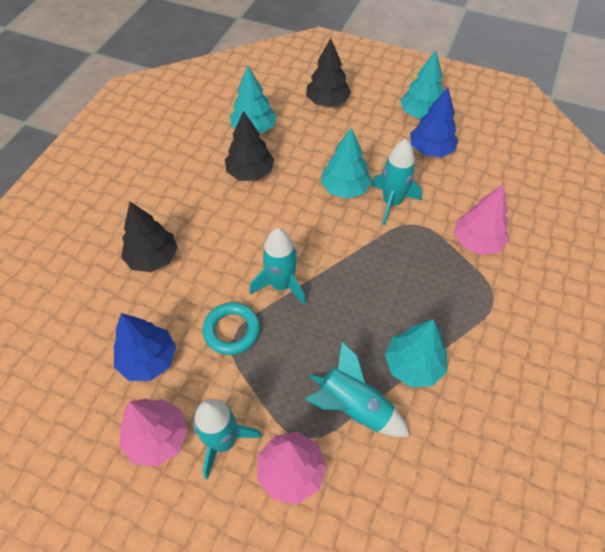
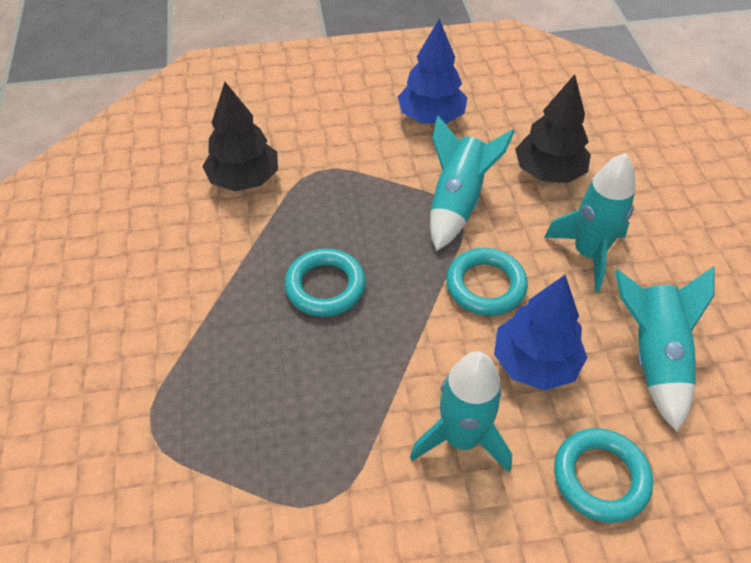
black tree: [121,202,178,272] [225,111,274,181] [306,38,351,107] = 3 -> [202,82,278,191] [515,74,591,183] = 2
pink tree: [119,399,188,467] [257,432,327,504] [454,184,509,255] = 3 -> none = 0
turquoise ring: [203,302,260,355] = 1 -> [284,248,366,317] [446,248,528,316] [554,428,653,523] = 3
turquoise tree: [230,66,277,134] [321,128,372,199] [385,319,447,387] [400,50,444,119] = 4 -> none = 0

